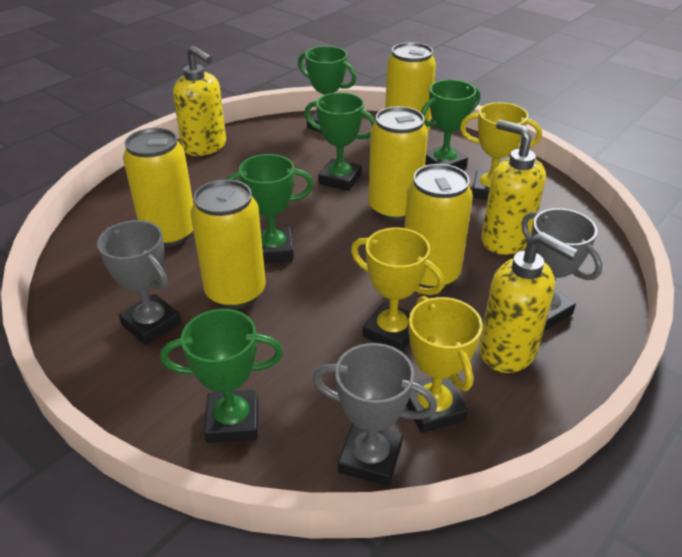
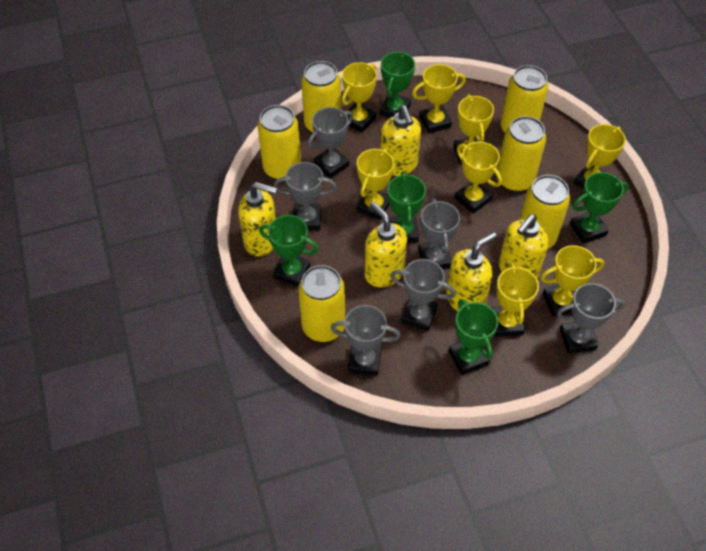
grey trophy: [97,220,181,345] [313,343,437,486] [521,208,603,331] = 3 -> [273,162,336,230] [307,107,353,179] [331,305,401,375] [391,259,456,331] [418,198,460,269] [557,283,625,354] = 6
yellow can: [123,128,193,247] [191,179,266,309] [368,106,428,221] [385,42,436,131] [404,164,473,289] = 5 -> [257,105,301,180] [298,265,345,342] [301,61,341,133] [497,116,546,192] [501,65,548,132] [519,175,570,249] = 6
yellow soap dispenser: [173,46,226,156] [479,232,577,373] [481,120,546,255] = 3 -> [238,182,277,257] [365,202,407,288] [380,105,421,176] [446,232,497,311] [499,214,549,279] = 5
yellow trophy: [351,228,445,352] [406,296,483,433] [460,102,542,200] = 3 -> [342,62,377,133] [356,148,394,220] [412,64,466,134] [453,94,494,165] [455,142,502,214] [492,263,539,337] [540,245,605,317] [574,124,626,188] = 8

